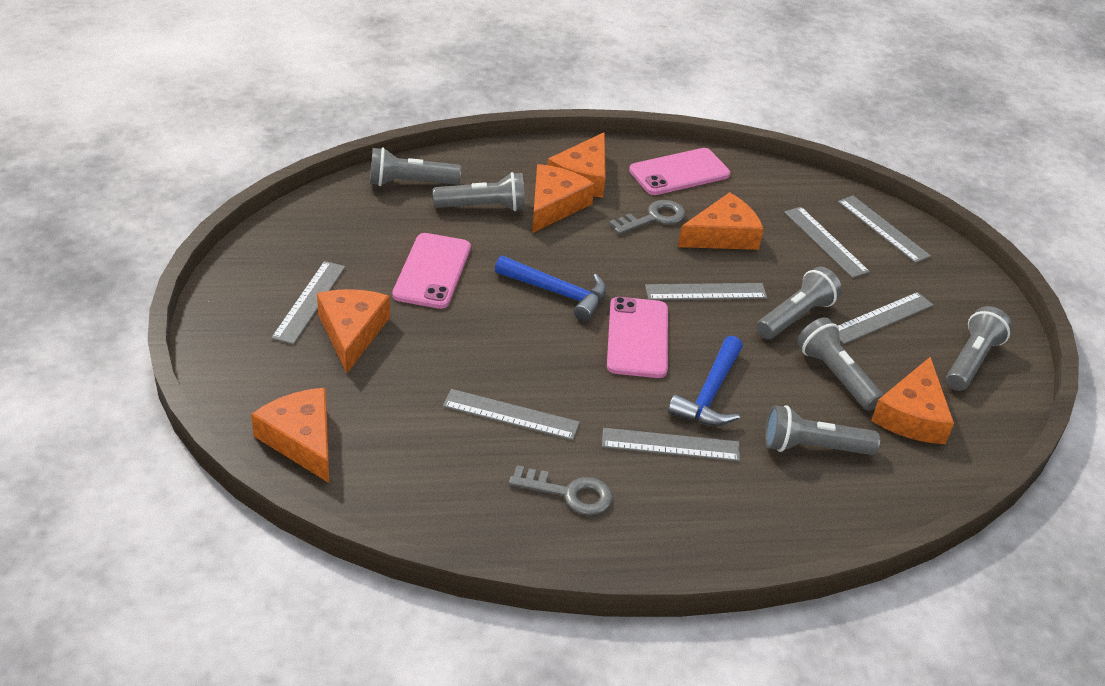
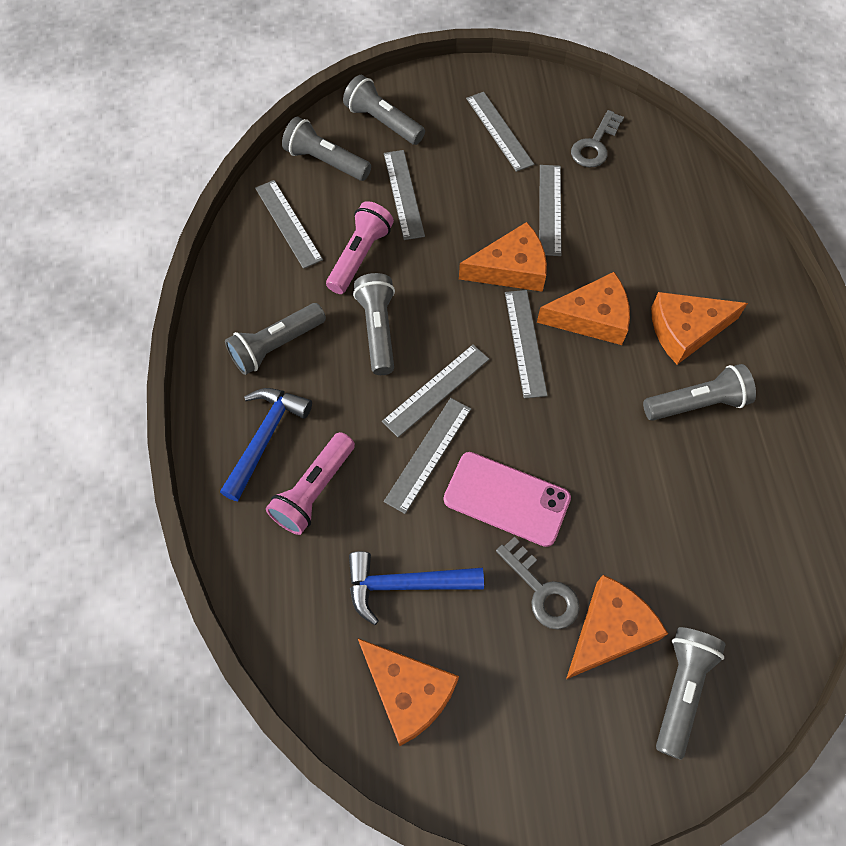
orange cheese: [251,388,329,483] [317,289,390,373] [532,164,595,233] [547,132,606,198] [678,192,763,250] [871,357,954,444] = 6 -> [358,638,459,746] [459,222,547,292] [537,272,630,345] [566,575,668,679] [651,292,748,365] = 5
pink flashlight: none = 0 -> [266,432,355,535] [326,201,394,294] = 2
pink phone: [392,233,471,309] [607,297,668,378] [629,148,730,195] = 3 -> [444,452,571,547] = 1

